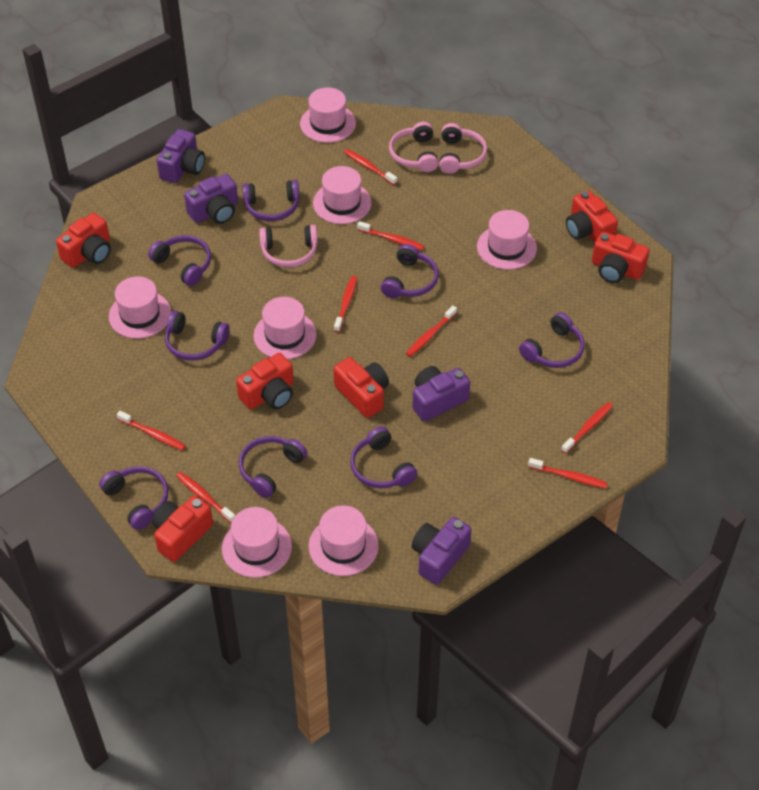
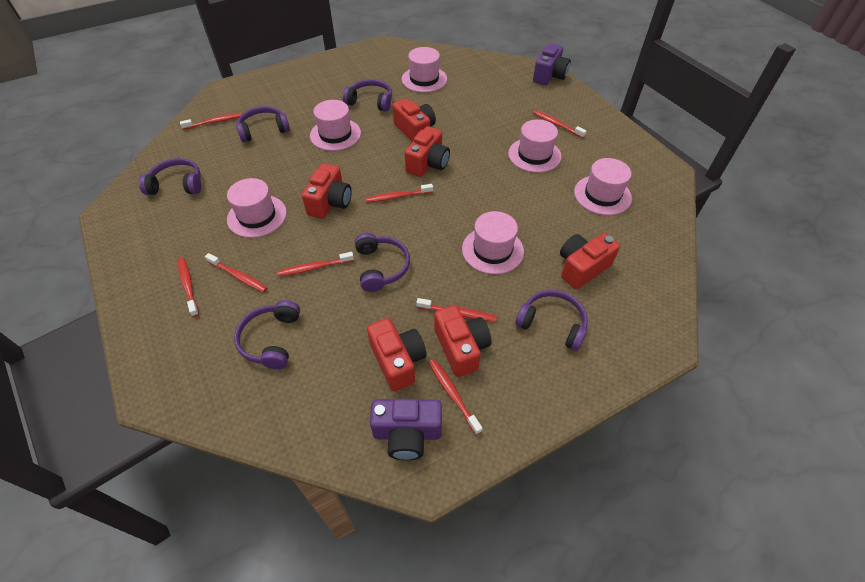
pink hat: [109,276,171,339] [222,507,292,578] [253,297,317,359] [300,87,356,143] [309,505,379,576] [313,166,372,224] [477,210,537,270] = 7 -> [227,178,287,238] [310,100,361,151] [402,47,447,93] [462,211,524,274] [508,119,562,173] [574,158,632,215] = 6
pink headphones: [259,225,318,267] [389,122,438,172] [439,123,487,174] = 3 -> none = 0
purple camera: [157,129,205,183] [184,174,238,224] [412,366,470,422] [412,517,472,585] = 4 -> [370,399,442,460] [533,43,571,85] = 2
purple headphones: [99,466,168,530] [148,235,211,286] [165,311,230,361] [239,436,307,498] [242,180,300,221] [350,426,418,488] [381,244,439,298] [519,312,585,368] = 8 -> [139,158,201,195] [234,300,300,369] [236,106,290,142] [343,79,392,112] [355,233,410,292] [515,290,588,351] = 6

